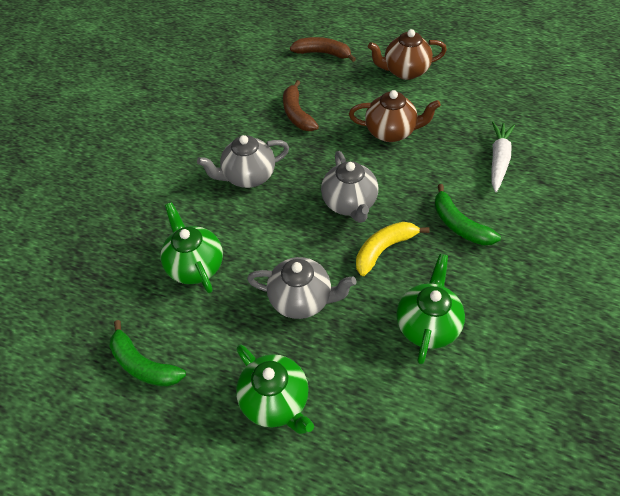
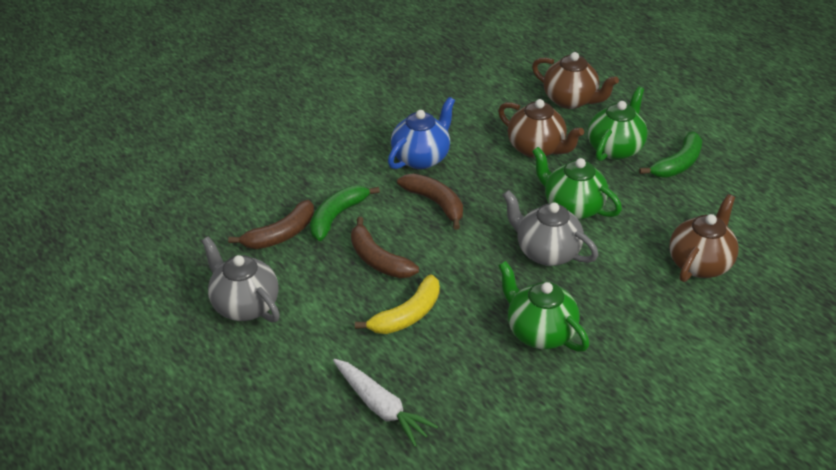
blue teapot: none = 0 -> [388,97,455,169] = 1
brown banana: [283,80,319,131] [290,37,356,62] = 2 -> [228,200,314,249] [351,217,419,278] [397,174,463,230] = 3
brown teapot: [349,90,441,142] [368,29,447,80] = 2 -> [498,99,584,158] [532,52,619,109] [669,194,739,282] = 3
grey teapot: [197,135,289,188] [247,257,357,319] [321,151,378,223] = 3 -> [202,236,280,322] [503,190,598,266] = 2

